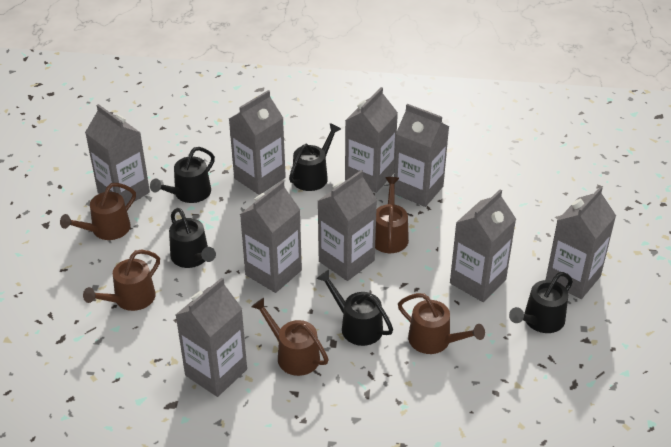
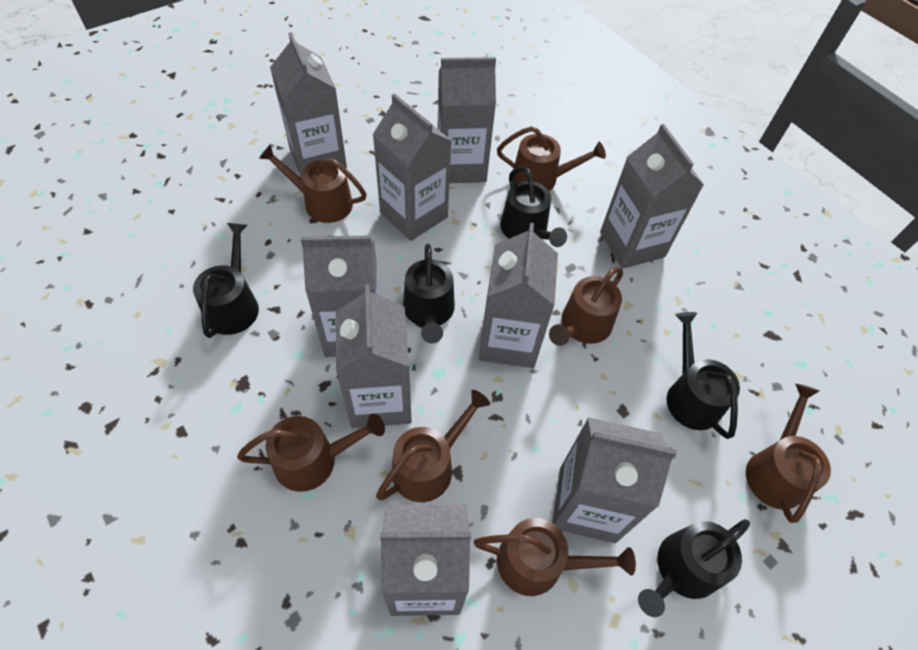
brown watering can: [60,183,136,240] [83,250,160,311] [252,298,329,376] [375,177,409,253] [398,293,485,354] = 5 -> [237,414,385,492] [259,144,367,223] [376,390,490,502] [474,518,636,596] [497,126,606,191] [549,267,623,346] [746,383,831,523] = 7

